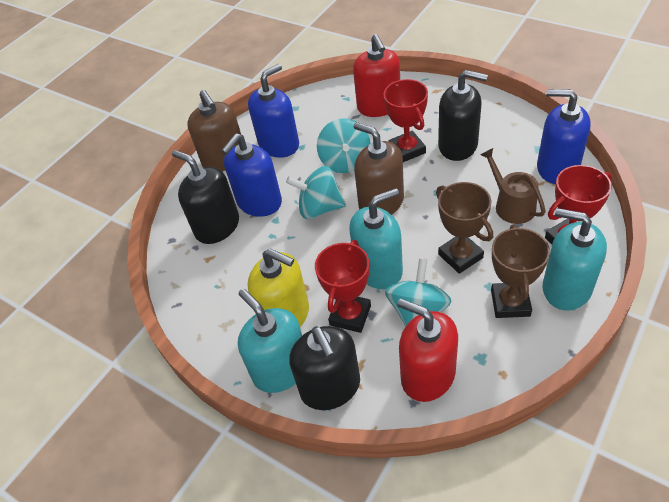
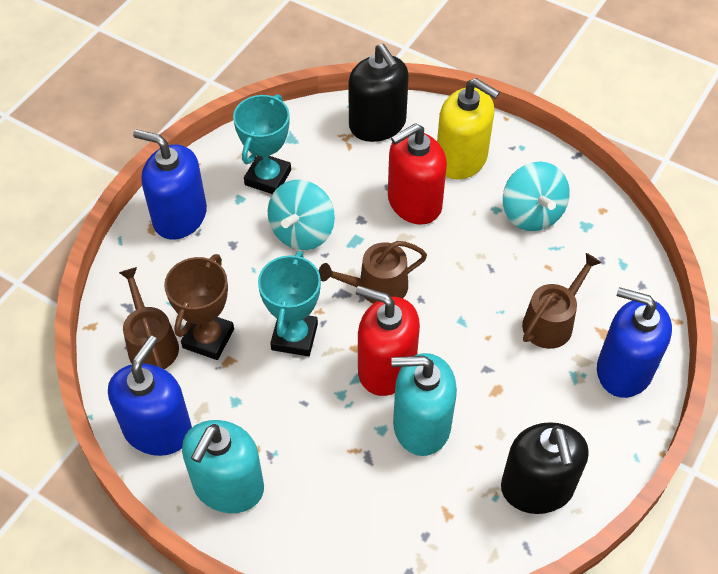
black soap dispenser: [172,150,239,244] [289,326,360,410] [438,70,488,161] = 3 -> [348,44,409,142] [501,422,589,514] = 2
brown soap dispenser: [187,90,241,171] [354,122,404,215] = 2 -> none = 0
brown trophy: [436,182,493,274] [491,225,550,318] = 2 -> [164,254,234,360] = 1
brown watering can: [480,148,546,224] = 1 -> [119,267,179,369] [319,241,427,304] [522,253,601,349] = 3
red trophy: [315,240,371,333] [383,79,428,162] [545,165,612,244] = 3 -> none = 0
turquoise soap dispenser: [238,289,302,393] [349,188,403,289] [543,208,607,310] = 3 -> [182,420,264,513] [391,353,457,456] = 2
turquoise spinning top: [286,166,346,219] [317,118,370,173] [385,259,452,327] = 3 -> [268,180,335,250] [503,161,570,231] = 2
turquoise trophy: none = 0 -> [233,94,291,194] [258,251,321,356] = 2

